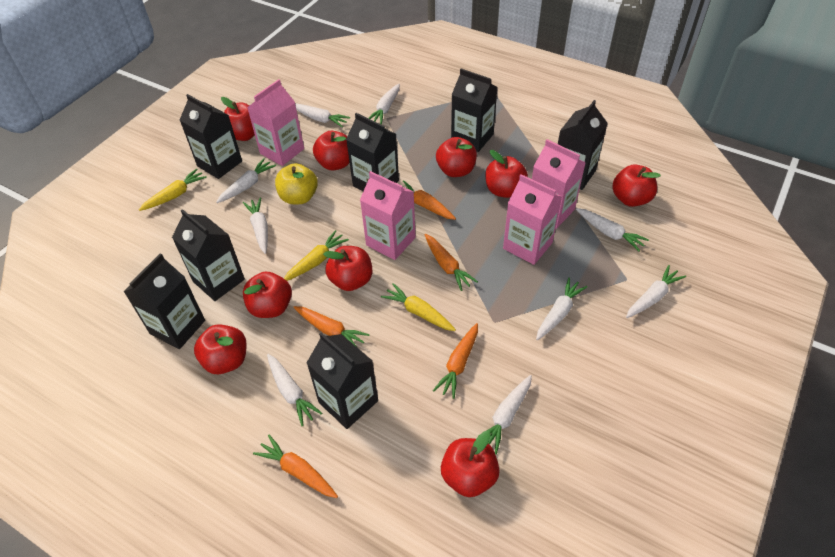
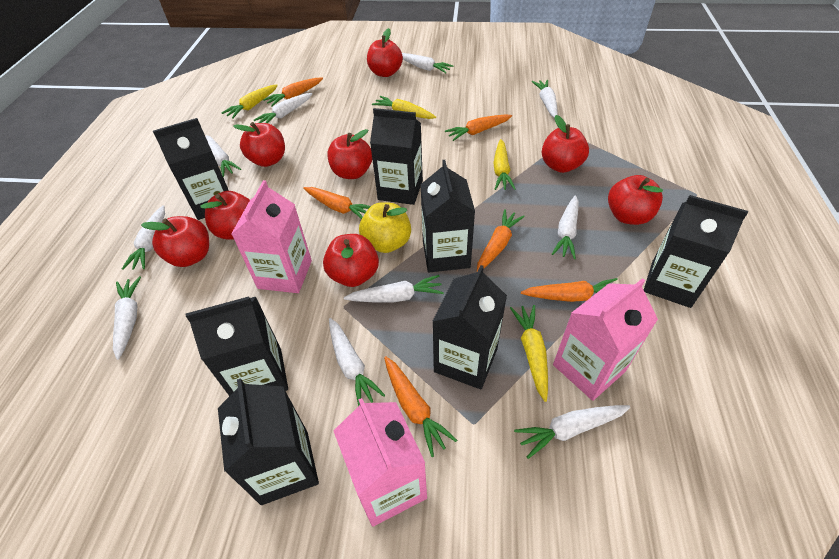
orange carrot: [253,435,338,498] [293,306,370,347] [403,180,456,220] [425,234,478,291] [433,323,478,399] = 5 -> [263,78,323,106] [303,187,371,219] [384,356,457,457] [445,114,512,141] [477,209,525,272] [521,278,618,302] = 6
pink carton: [247,79,304,166] [360,171,416,260] [503,174,562,265] [532,139,586,229] = 4 -> [231,180,312,293] [334,398,427,527] [553,278,658,401] = 3
red apple: [194,324,247,374] [221,97,255,141] [243,272,292,318] [313,131,350,170] [323,246,372,291] [436,137,477,177] [441,431,499,497] [485,150,528,198] [612,165,661,207] = 9 -> [141,216,209,267] [200,191,250,240] [233,122,285,167] [323,234,379,287] [328,129,372,179] [367,28,403,77] [542,115,589,173] [608,175,663,225] = 8
white carrot: [216,158,276,203] [243,198,268,254] [267,354,322,426] [295,103,350,127] [368,84,400,125] [486,375,532,455] [536,277,587,340] [576,208,649,252] [626,265,686,318] = 9 -> [113,276,141,360] [122,205,165,270] [206,135,241,177] [254,93,312,123] [329,318,385,406] [344,275,444,302] [402,53,454,73] [514,405,630,459] [532,80,558,117] [552,195,579,259] = 10
yellow carrot: [139,169,207,211] [284,230,349,281] [381,283,456,331] = 3 -> [222,84,278,119] [372,96,436,119] [493,139,515,190] [510,305,548,402] = 4

